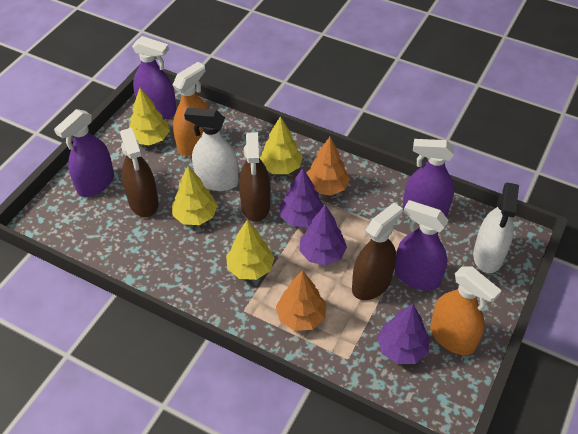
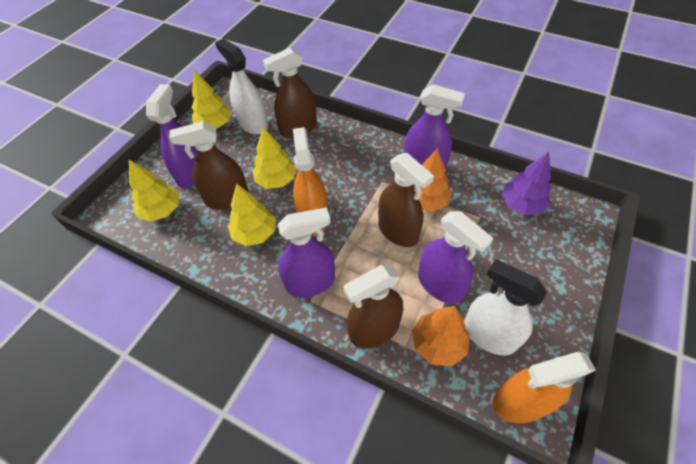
brown spray bottle: [120,128,159,217] [239,132,270,222] [352,202,403,300] = 3 -> [169,121,249,209] [263,47,317,138] [344,265,403,348] [378,153,434,247] = 4
purple tree: [279,168,324,227] [299,205,347,266] [377,304,430,364] = 3 -> [501,152,551,215] = 1

